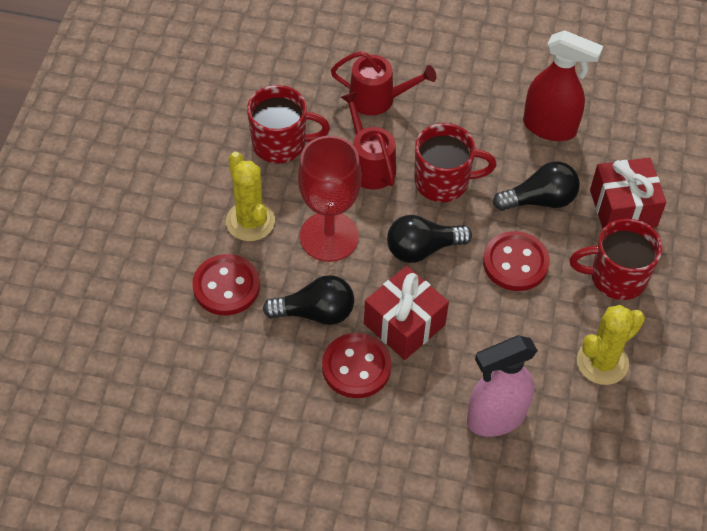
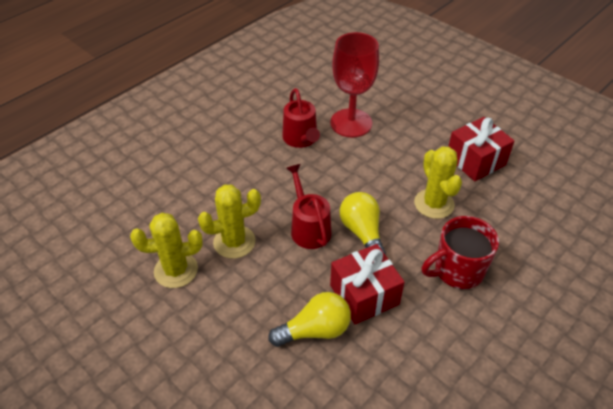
black light bulb: [263,275,354,325] [387,215,472,263] [493,161,580,211] = 3 -> none = 0
pink spray bottle: [467,335,538,437] = 1 -> none = 0
red button: [192,254,260,315] [322,333,392,398] [483,231,550,291] = 3 -> none = 0
red mug: [247,85,330,164] [414,123,496,202] [569,218,662,300] = 3 -> [421,216,499,289] = 1
red spray bottle: [523,30,603,141] = 1 -> none = 0
yellow cactus: [226,152,275,241] [577,305,645,385] = 2 -> [130,213,203,288] [198,185,261,258] [414,146,462,219] = 3
yellow light bulb: none = 0 -> [268,292,351,347] [340,192,386,255] = 2

